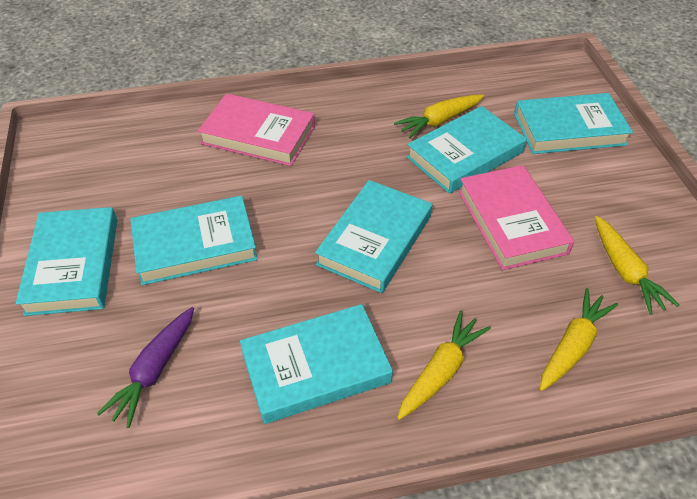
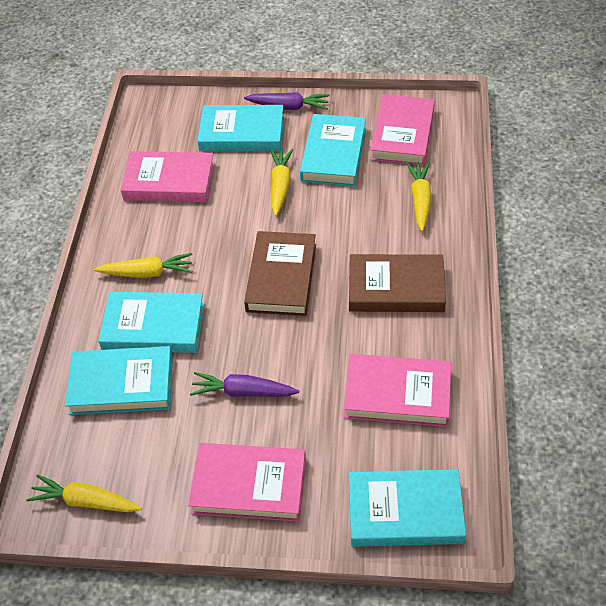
brown book: none = 0 -> [244,231,316,316] [349,254,446,312] = 2
pink book: [198,93,315,166] [458,165,574,270] = 2 -> [121,151,215,202] [188,443,306,522] [344,354,451,427] [370,94,435,166] = 4
purple carrot: [97,307,194,428] = 1 -> [190,372,299,397] [244,92,330,110] = 2
turquoise book: [16,207,117,316] [130,196,258,285] [240,304,393,424] [315,180,432,293] [406,106,527,194] [514,93,633,154] = 6 -> [65,346,173,415] [98,292,205,353] [197,105,284,151] [300,114,366,186] [349,469,466,547] = 5

